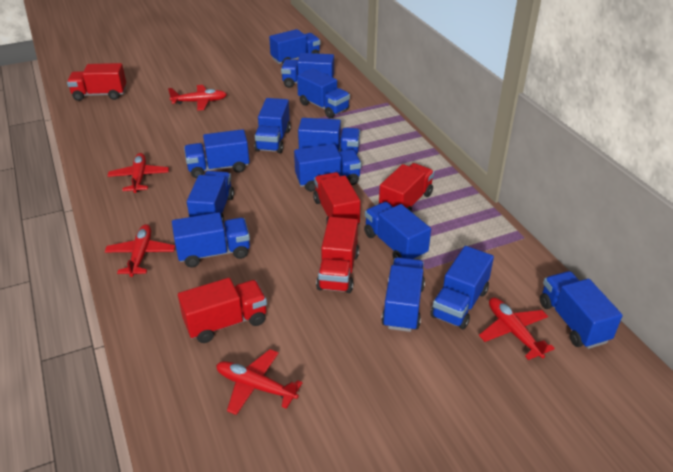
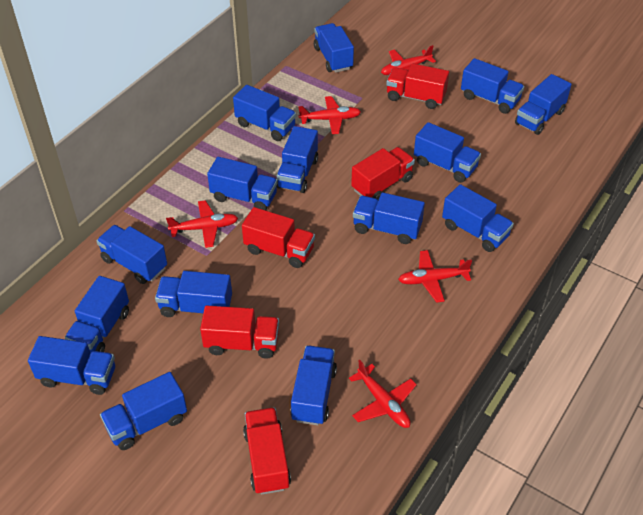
blue truck: [172,212,250,267] [184,129,249,178] [187,171,234,224] [254,98,291,153] [269,29,321,64] [281,53,334,88] [294,144,361,192] [297,68,350,118] [298,118,360,154] [364,202,431,260] [381,257,425,332] [430,246,494,330] [540,271,623,349] = 13 -> [28,336,115,395] [65,276,129,353] [96,225,167,284] [100,372,187,450] [155,271,232,317] [207,157,278,210] [233,85,296,141] [277,126,318,193] [290,346,337,425] [314,23,354,73] [353,192,425,244] [414,122,481,183] [442,184,514,252] [461,58,524,114] [515,74,572,135] = 15

